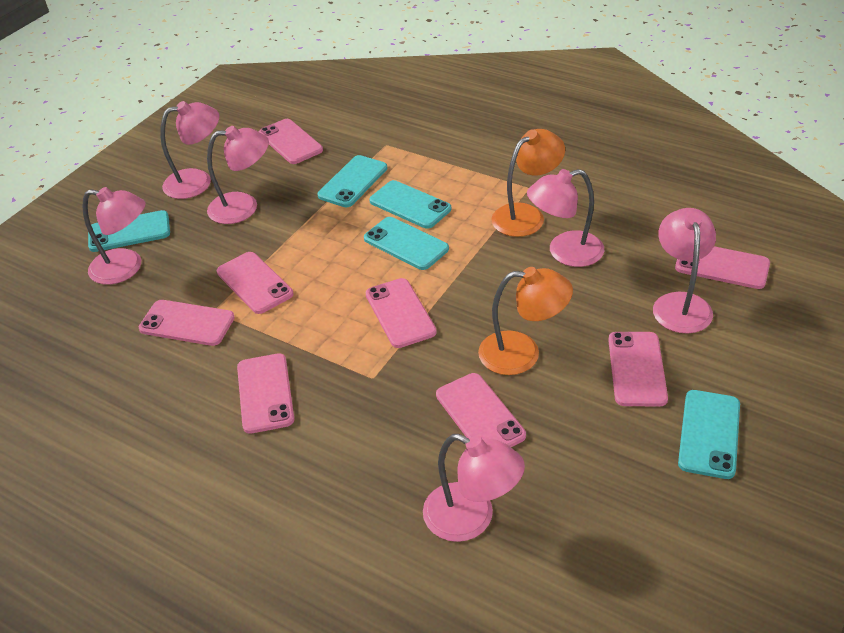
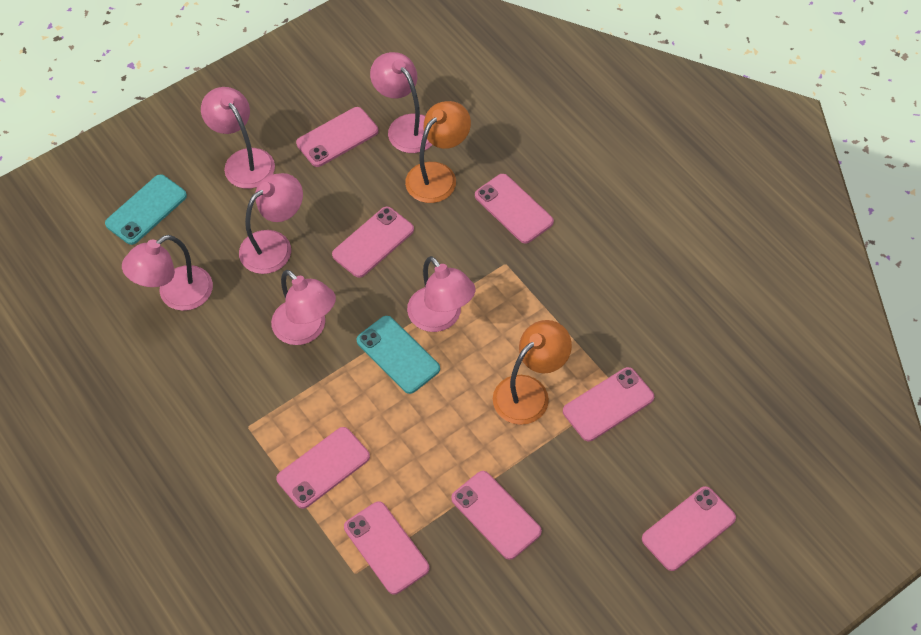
turquoise phone: [88,210,170,252] [318,155,387,207] [364,217,449,270] [369,180,451,228] [678,390,740,479] = 5 -> [105,175,187,245] [357,316,440,394] = 2

